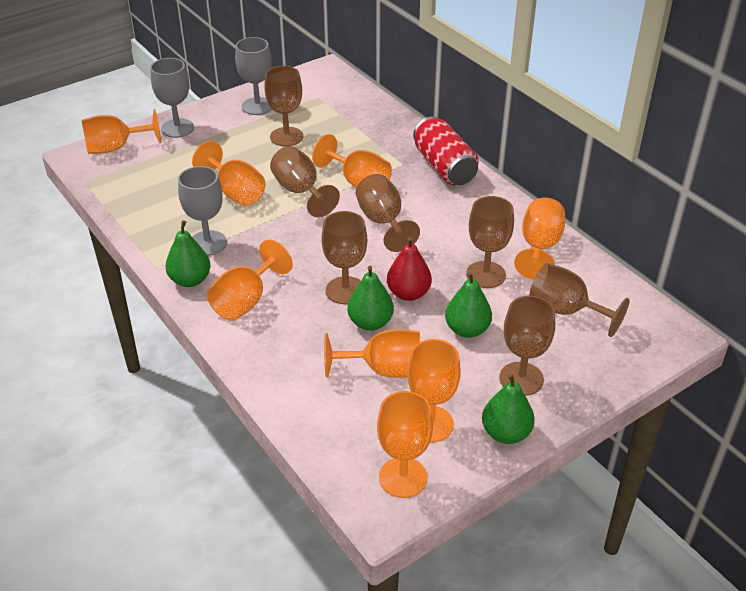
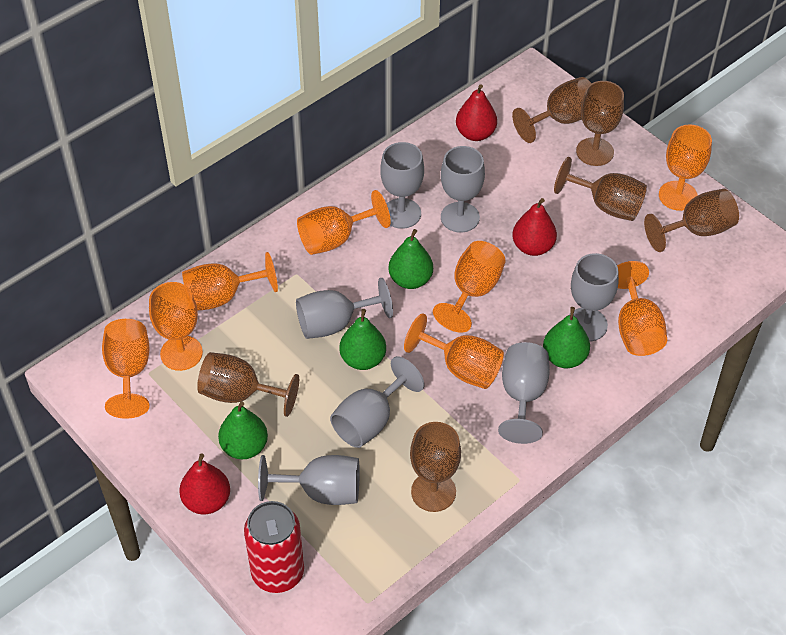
brown goblet: [264,66,303,146] [270,146,340,217] [321,211,367,304] [356,174,420,252] [466,196,514,288] [499,295,555,396] [529,263,630,337] = 7 -> [197,352,299,417] [410,422,461,512] [512,77,592,143] [554,157,647,221] [576,81,624,166] [644,189,739,252] = 6
grey goblet: [151,58,194,138] [178,166,227,256] [235,37,272,115] = 3 -> [258,455,359,505] [296,278,393,339] [330,356,425,448] [380,142,424,229] [441,146,485,233] [498,342,550,444] [569,253,619,342] = 7
red pear: [387,237,432,301] = 1 -> [179,453,230,515] [456,84,497,141] [512,198,557,256] = 3

